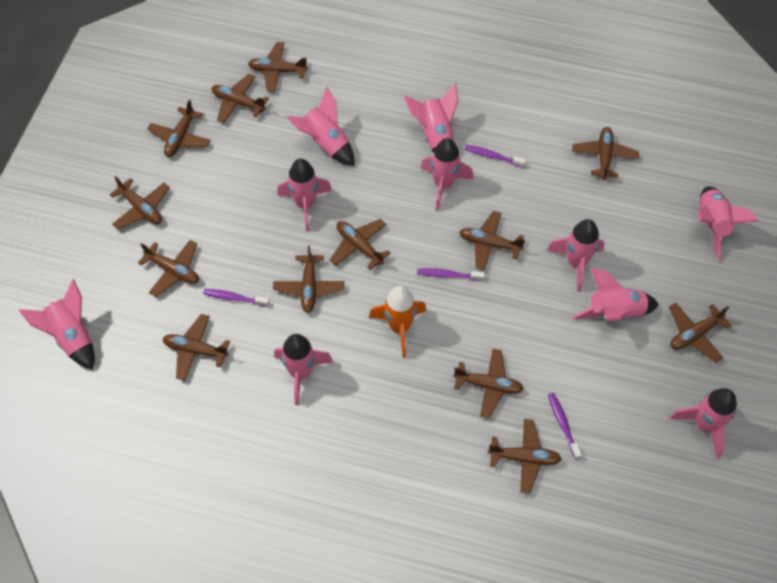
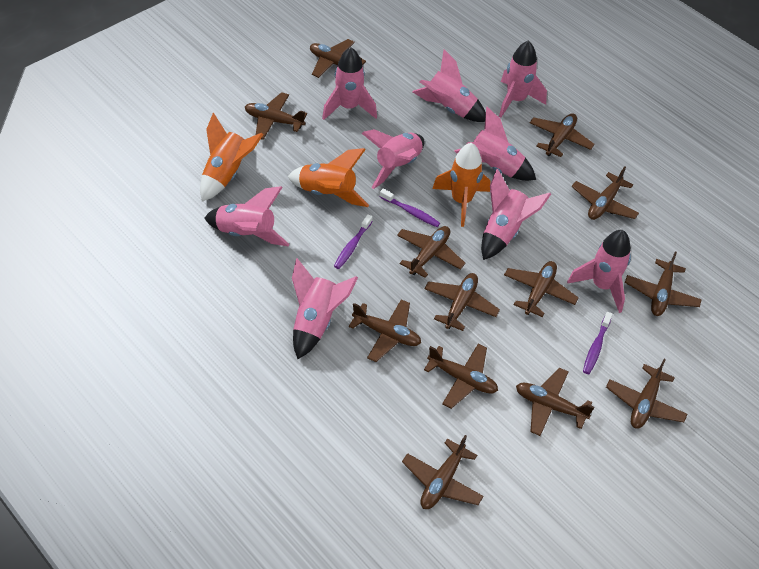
orange rocket: [369,286,427,358] = 1 -> [200,112,264,202] [288,148,369,207] [432,143,490,227] = 3
pink rocket: [19,280,95,370] [274,334,333,405] [277,159,332,232] [286,86,354,166] [404,83,458,153] [421,138,473,211] [547,219,605,292] [572,268,659,321] [670,388,737,458] [697,186,758,260] = 10 -> [205,186,290,247] [292,258,358,359] [322,47,377,120] [362,129,425,189] [413,49,486,122] [454,107,536,181] [481,169,551,260] [499,40,547,117] [567,230,631,313] = 9
purple toothbrush: [203,289,269,307] [417,268,485,281] [465,145,526,168] [548,393,582,459] = 4 -> [334,214,372,269] [380,189,440,227] [583,312,613,374] = 3

